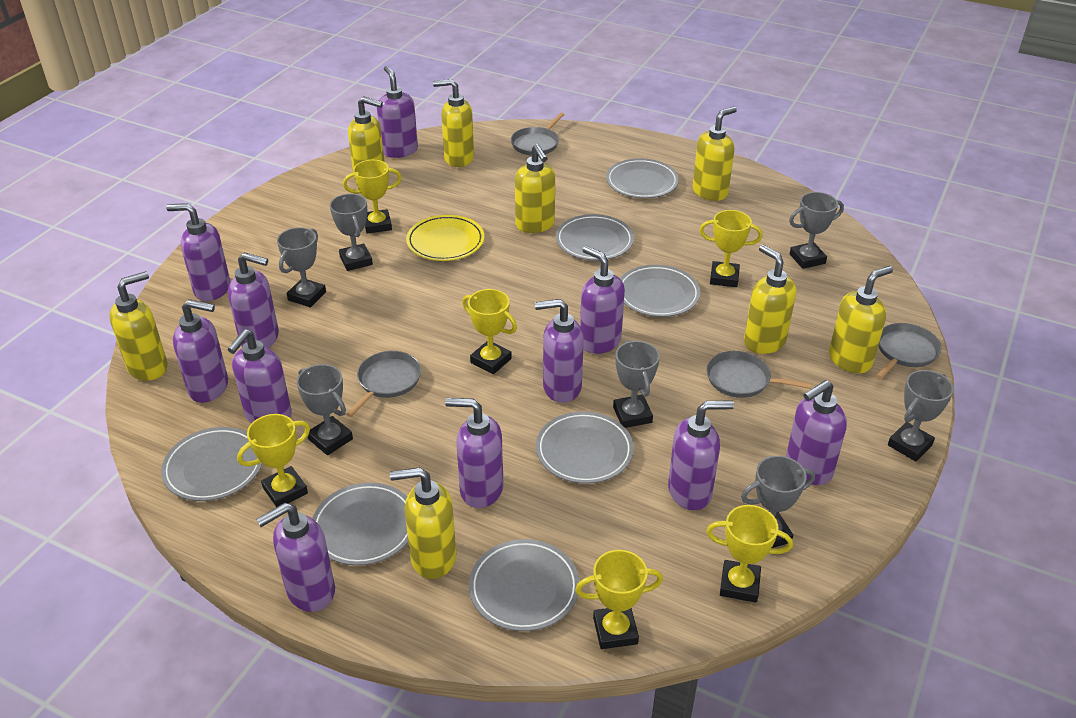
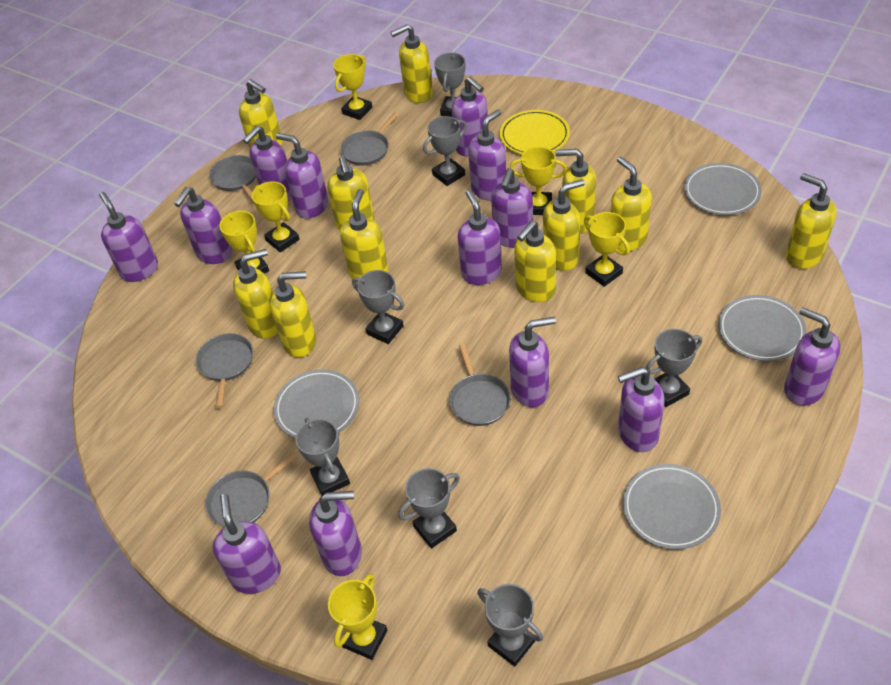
grey pan: [346,351,421,417] [511,112,565,156] [706,351,812,398] [876,323,941,379] = 4 -> [196,333,253,408] [205,452,298,527] [209,155,256,201] [340,112,399,166] [449,344,511,426] = 5
grey plate: [161,427,262,501] [312,482,408,566] [469,539,579,631] [536,411,634,484] [556,214,634,261] [606,158,679,198] [620,265,700,317] = 7 -> [274,369,359,438] [623,464,721,550] [684,163,762,215] [718,295,807,361] = 4
purple soap dispenser: [166,203,230,301] [173,299,228,403] [228,252,279,348] [228,329,292,424] [256,503,335,612] [377,66,418,158] [445,398,504,508] [535,299,584,403] [580,246,625,354] [668,401,734,510] [786,380,847,485] = 11 -> [99,192,158,282] [174,187,232,264] [213,494,281,594] [243,126,292,201] [276,133,328,219] [309,491,362,576] [452,77,488,157] [458,190,502,285] [468,109,506,201] [491,168,533,248] [509,317,556,407] [618,367,665,452] [784,307,840,406] = 13
yellow soap dispenser: [109,271,167,381] [348,96,384,179] [390,467,456,579] [433,79,474,167] [515,144,555,233] [692,107,737,201] [744,245,796,354] [829,266,893,373] = 8 -> [233,249,278,339] [239,79,282,149] [270,271,316,357] [327,156,375,231] [340,189,388,282] [391,24,433,103] [514,221,556,302] [543,179,585,271] [556,149,596,234] [611,157,652,251] [786,173,837,269] = 11

